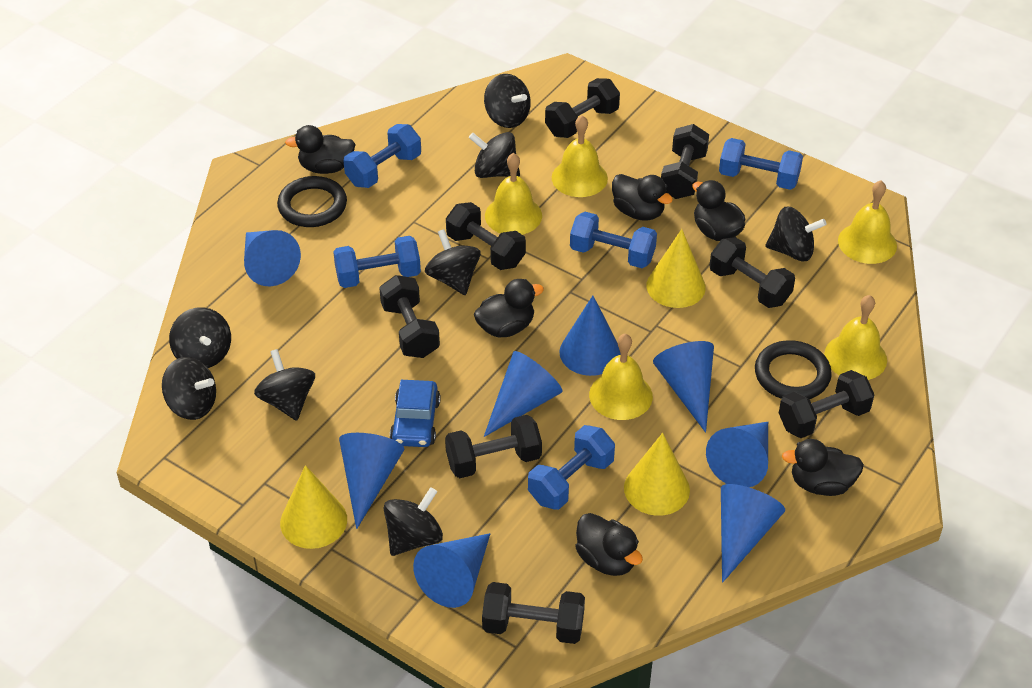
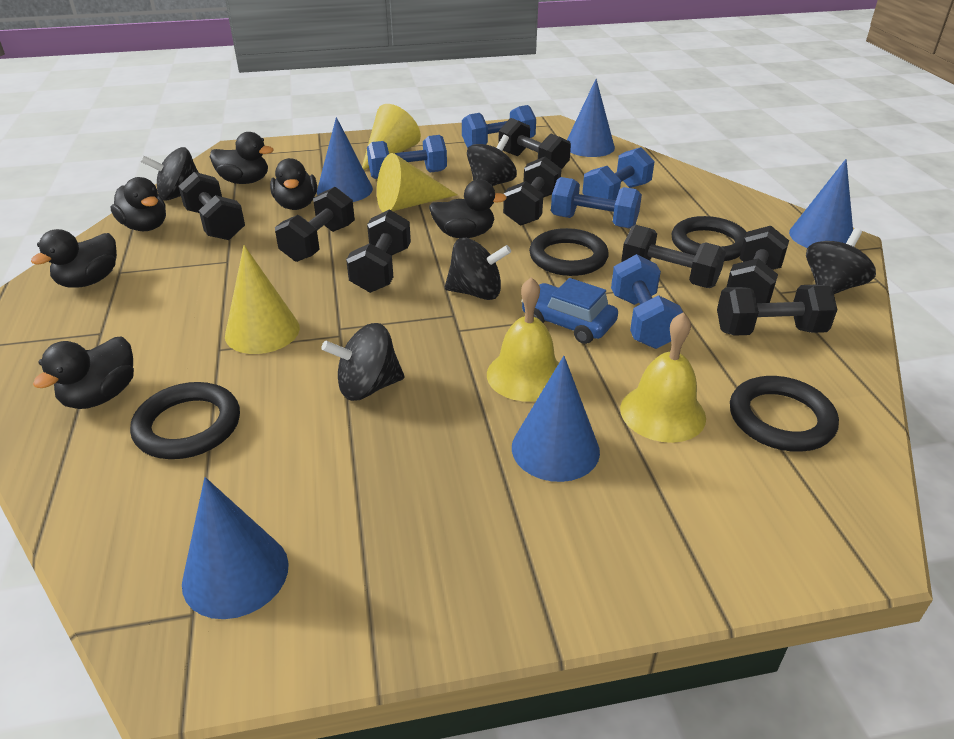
black ring: [277,176,347,227] [755,340,832,399] = 2 -> [130,382,240,459] [529,228,609,276] [671,216,747,261] [730,376,839,452] = 4
black spinning top: [162,357,216,420] [169,307,231,368] [254,349,315,421] [384,487,443,556] [425,229,481,295] [469,132,520,178] [484,74,531,128] [765,207,827,261] = 8 -> [140,147,199,201] [321,323,405,401] [445,238,511,300] [467,135,517,186] [806,228,876,294] = 5
blue cone: [244,230,301,286] [339,433,404,529] [413,533,490,608] [484,351,563,437] [559,296,620,376] [653,341,714,433] [706,422,768,487] [721,484,785,583] = 8 -> [182,477,289,619] [317,117,373,202] [512,356,600,482] [567,79,615,157] [789,159,853,248] = 5
yellow bell: [485,153,542,235] [552,115,608,197] [589,333,653,420] [824,295,887,380] [838,180,897,264] = 5 -> [487,277,559,402] [620,312,706,443] = 2

